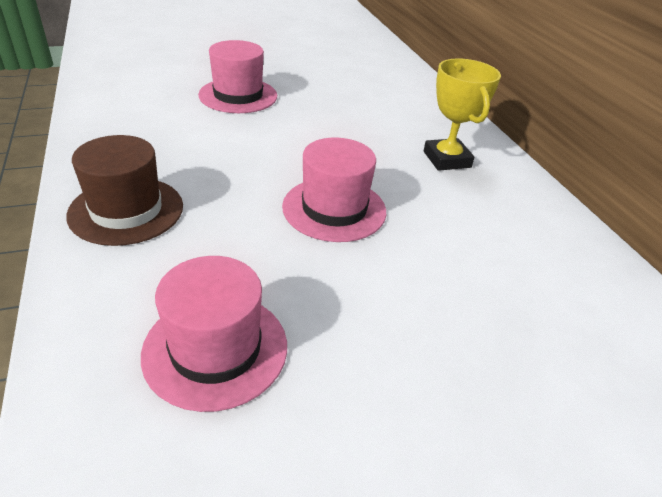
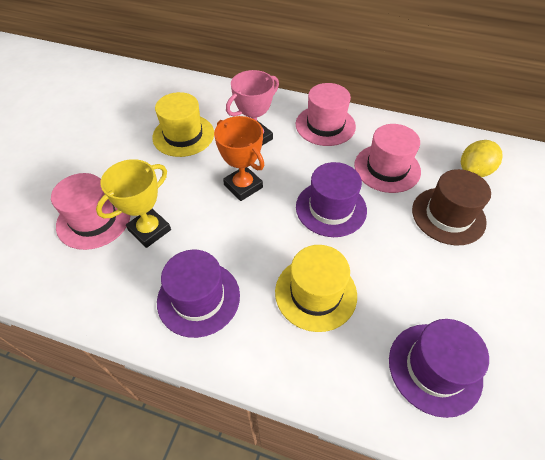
orange trophy: none = 0 -> [214,116,264,201] = 1
pink trophy: none = 0 -> [226,70,279,145] = 1
purple hat: none = 0 -> [157,250,240,338] [296,162,367,237] [389,319,489,418] = 3
yellow hat: none = 0 -> [152,92,214,157] [275,245,357,332] = 2
yellow lemon: none = 0 -> [461,140,503,177] = 1

